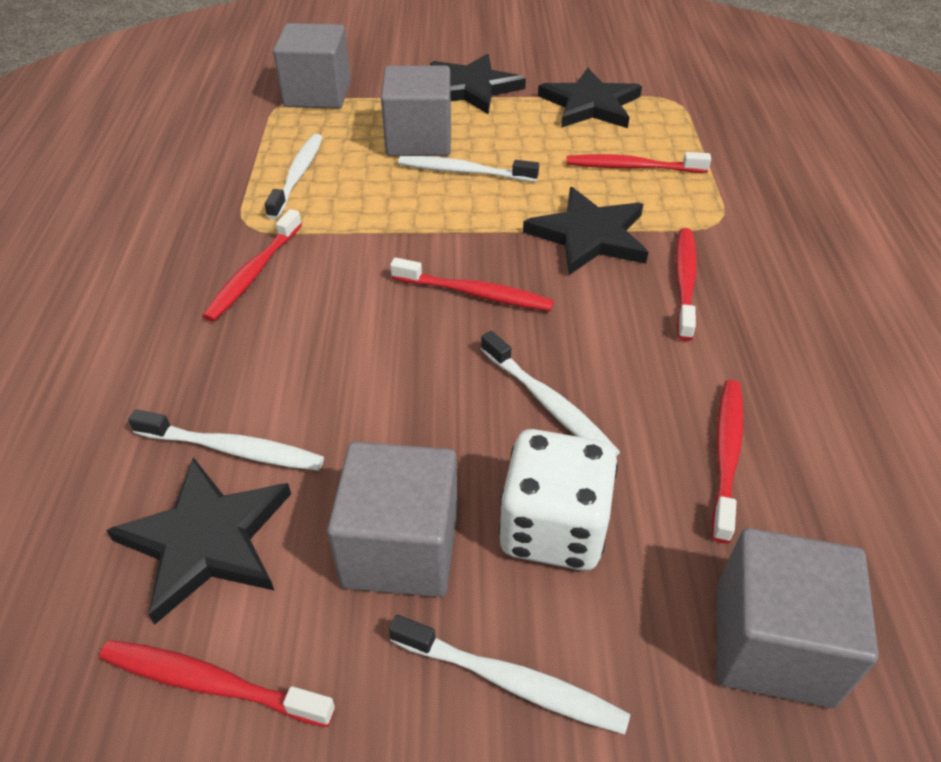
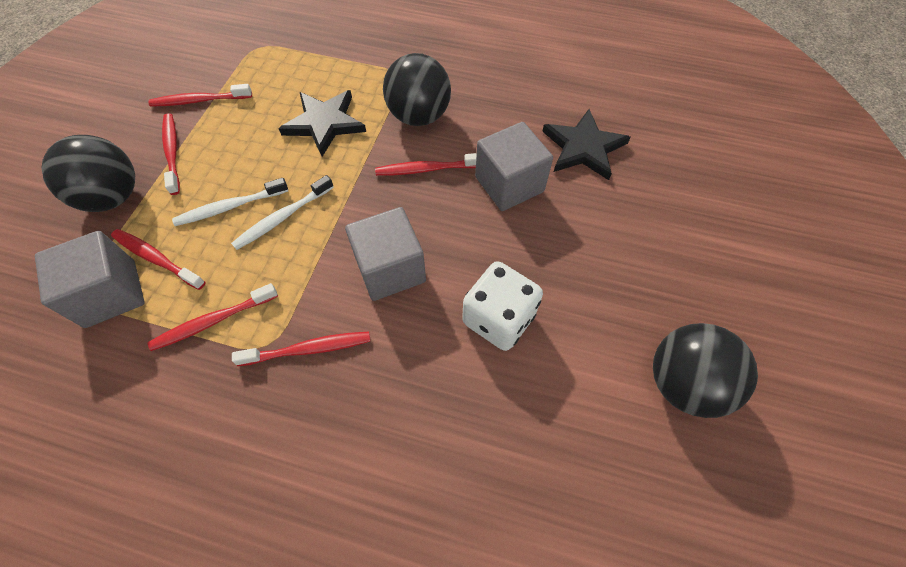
black ball: none = 0 -> [41,135,135,212] [383,53,451,126] [653,323,758,418] = 3
black star: [106,457,291,624] [431,54,526,114] [523,187,648,275] [538,68,642,128] = 4 -> [279,90,366,157] [542,109,631,180] = 2
grey cube: [273,23,351,109] [327,442,458,597] [381,66,451,156] [716,528,879,708] = 4 -> [35,231,145,328] [345,207,426,301] [475,122,553,211] = 3
white toothbrush: [128,409,324,471] [264,134,323,220] [389,615,631,734] [398,156,539,182] [481,331,620,457] = 5 -> [172,178,288,226] [231,175,334,250] = 2

